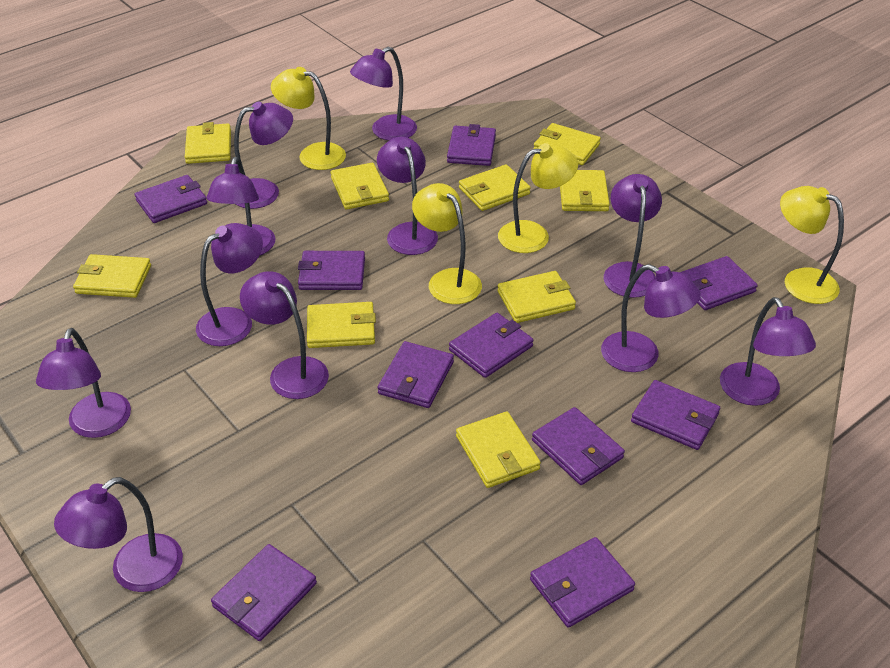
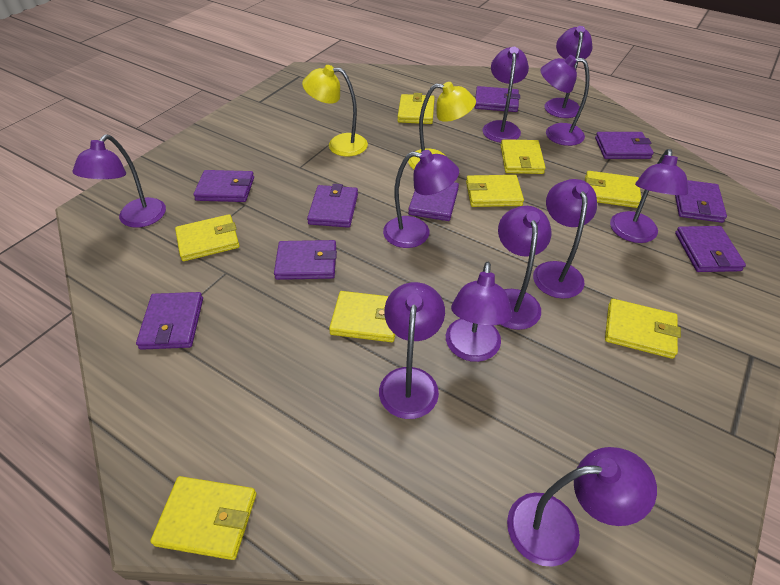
purple wallet: [135,175,207,223] [211,544,317,641] [298,251,365,290] [378,341,454,408] [447,124,496,166] [449,313,534,378] [530,537,635,628] [532,407,625,485] [631,380,720,450] [679,256,758,310] = 10 -> [136,292,203,350] [193,170,254,202] [274,240,337,280] [307,184,358,228] [408,182,459,221] [475,86,520,112] [595,132,654,159] [675,180,727,223] [675,226,746,272] = 9
yellow lamp: [271,67,346,170] [412,183,482,304] [498,143,578,253] [780,186,844,304] = 4 -> [302,65,368,156] [408,82,476,169] = 2
yellow wallet: [73,254,151,298] [185,122,231,164] [307,302,376,348] [331,163,389,210] [456,412,541,488] [459,164,531,211] [497,271,576,323] [534,123,601,165] [560,170,610,211] = 9 -> [150,476,257,560] [175,214,240,261] [329,291,395,342] [397,93,435,124] [466,175,524,207] [501,139,546,174] [585,171,641,208] [605,299,681,359] = 8

